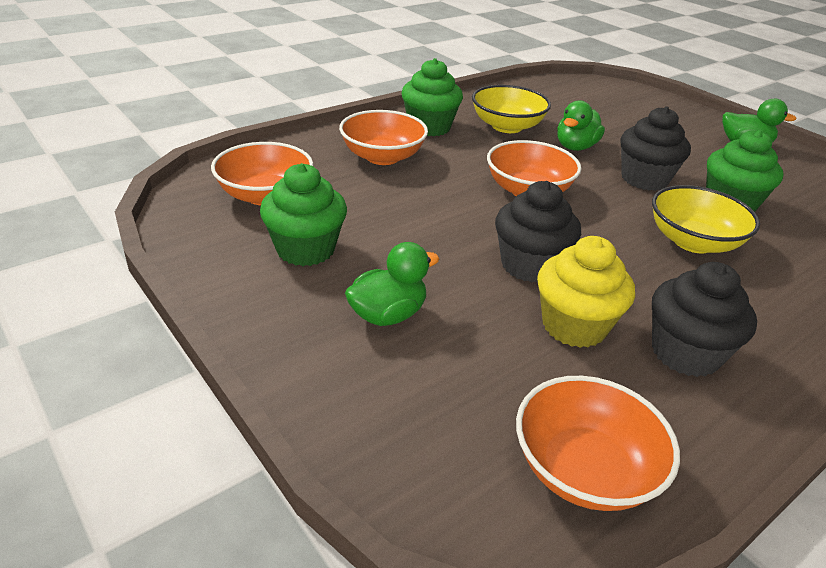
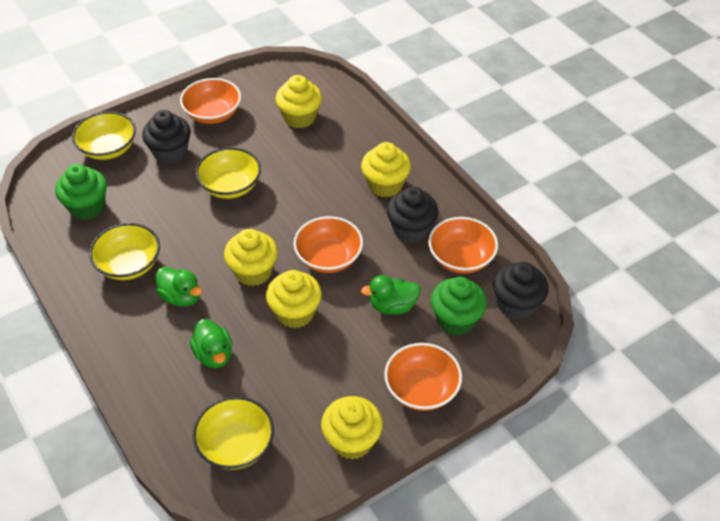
green cupcake: [260,163,347,266] [401,58,463,136] [706,129,783,212] = 3 -> [55,164,107,220] [431,277,487,335] = 2
yellow bowl: [472,85,551,133] [652,185,760,253] = 2 -> [72,111,136,160] [89,223,160,280] [193,396,274,470] [196,147,261,199] = 4
yellow cupcake: [537,236,635,348] = 1 -> [224,229,278,286] [266,270,322,328] [275,75,322,128] [321,396,383,460] [361,142,411,197] = 5

